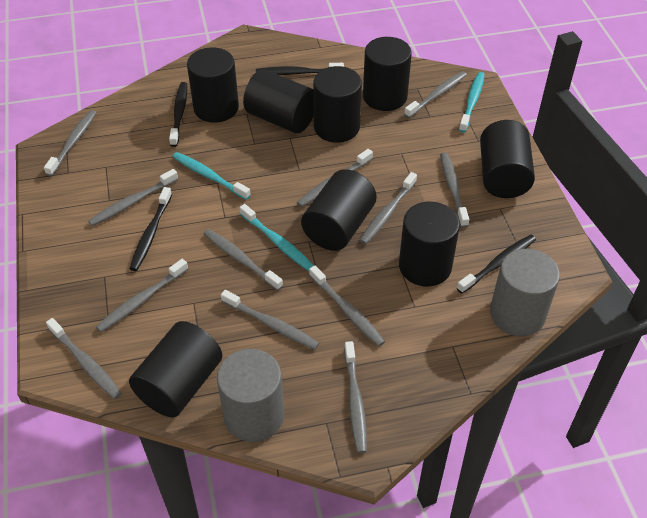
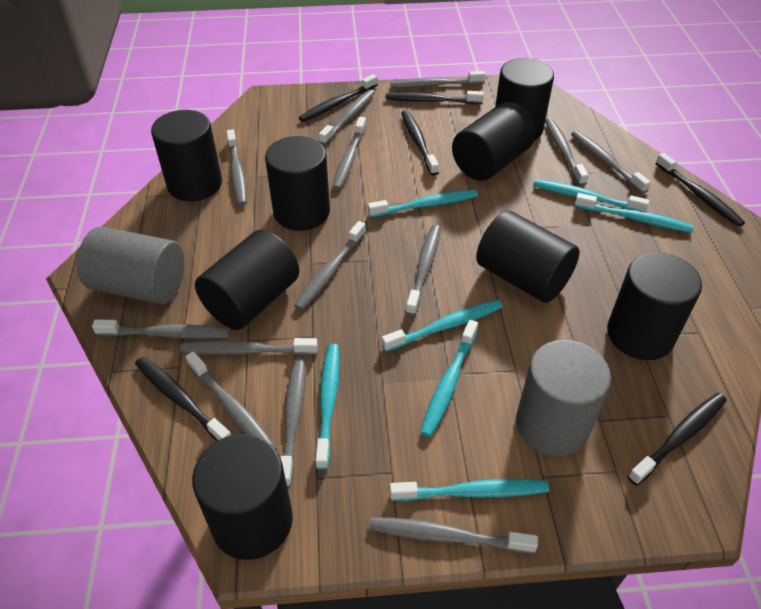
black toothbrush: [129,187,172,271] [169,82,187,147] [256,63,344,75] [457,235,536,294] = 4 -> [135,357,231,441] [299,74,378,122] [386,91,484,104] [401,111,439,176] [628,393,727,486] [655,153,745,227] = 6
grey toothbrush: [44,110,96,176] [46,318,122,399] [88,169,178,226] [96,259,188,332] [204,229,283,291] [221,290,319,350] [297,149,373,207] [309,266,385,346] [344,341,367,453] [359,172,417,245] [404,71,467,118] [440,153,469,227] = 12 -> [92,319,230,339] [180,338,318,355] [185,351,277,450] [226,129,247,205] [280,358,306,488] [294,221,366,310] [319,89,375,145] [332,117,367,190] [369,517,538,554] [390,71,486,88] [406,225,441,316] [545,118,589,186] [571,131,651,193] = 13
turquoise toothbrush: [172,152,251,200] [239,204,314,271] [459,72,485,133] = 3 -> [315,344,340,470] [368,190,478,217] [381,300,502,352] [390,479,549,501] [420,320,478,437] [533,179,650,212] [575,193,694,233] = 7

